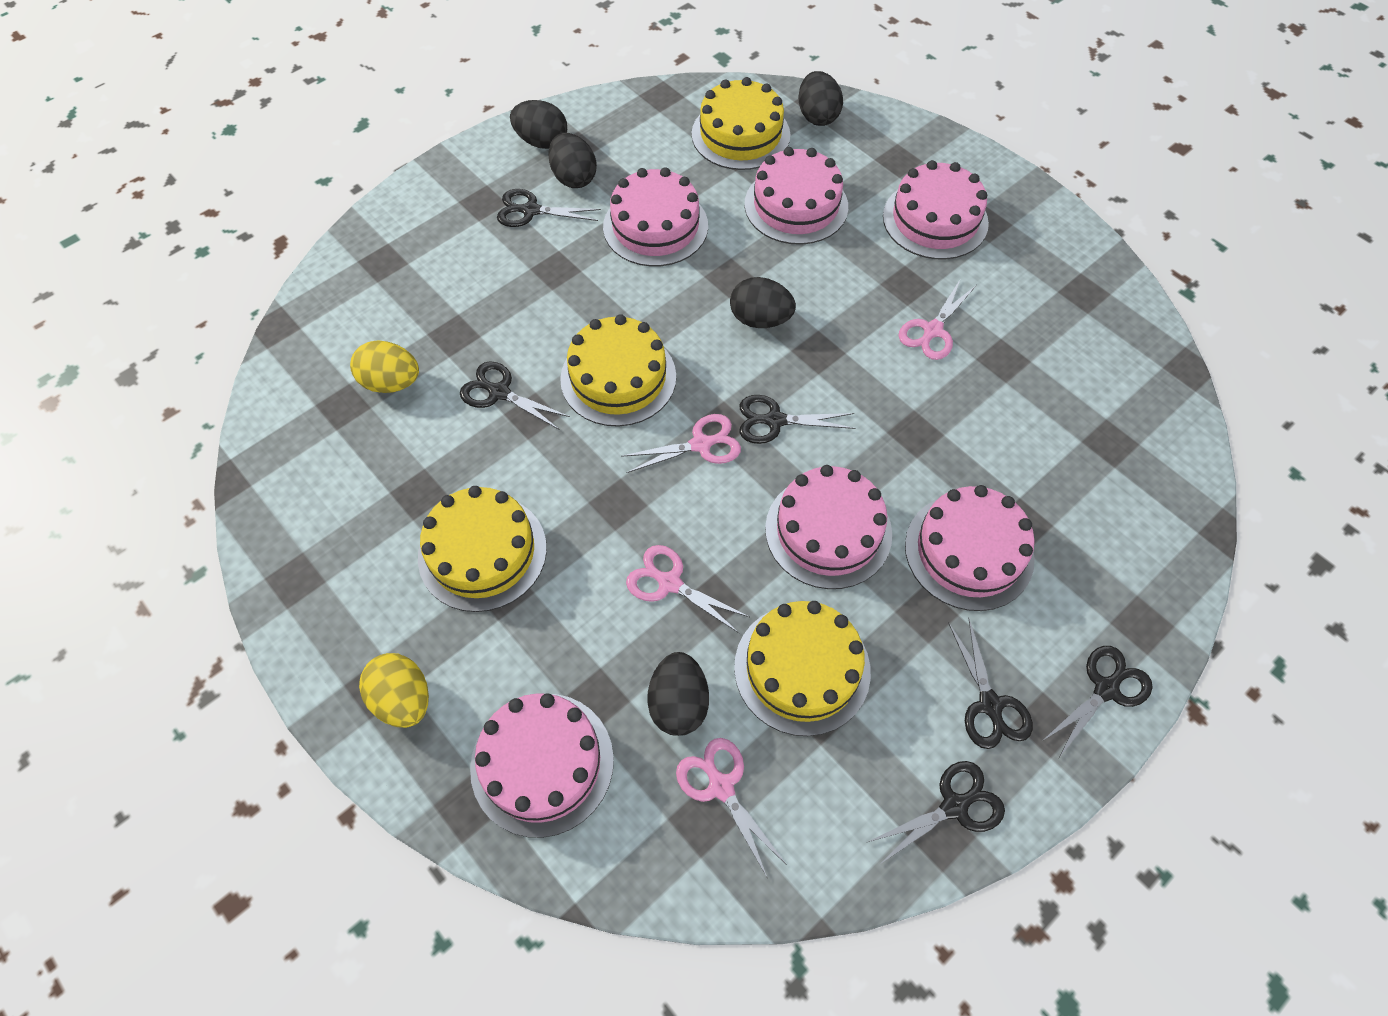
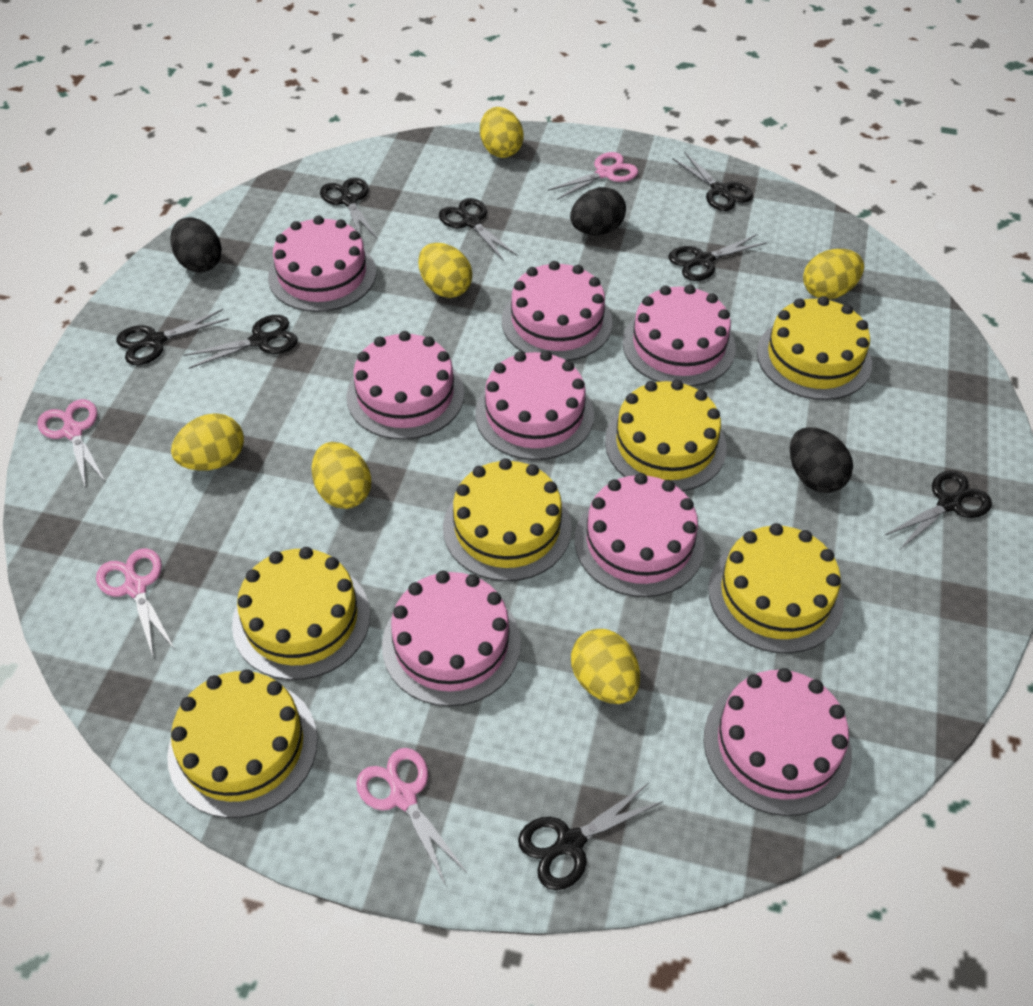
black egg: [510,100,567,149] [548,133,597,188] [647,652,709,736] [730,277,796,328] [798,71,843,126] = 5 -> [171,217,222,272] [570,187,626,235] [790,427,853,493] = 3
black scissors: [460,361,570,430] [497,189,601,227] [739,395,855,444] [868,761,1005,864] [948,617,1033,749] [1042,646,1153,758] = 6 -> [116,309,229,365] [184,315,298,369] [320,178,377,239] [439,198,517,261] [518,783,663,890] [668,234,767,281] [672,152,753,211] [885,470,992,549] = 8
pink cake: [470,693,614,838] [603,167,708,267] [745,147,848,245] [765,465,892,589] [883,160,989,259] [905,485,1035,611] = 6 -> [268,216,376,312] [346,331,464,440] [382,571,521,706] [475,351,594,460] [502,261,613,361] [575,473,705,597] [623,284,736,386] [704,668,852,816] = 8
yellow cake: [418,486,547,612] [560,314,676,427] [692,77,790,170] [734,601,871,736] = 4 -> [167,669,318,818] [232,547,370,680] [443,458,572,581] [605,380,727,491] [708,523,844,654] [757,296,872,400] = 6
yellow egg: [350,340,419,393] [359,653,429,728] = 2 -> [171,413,244,471] [312,442,371,509] [418,243,472,298] [480,107,524,158] [571,629,640,704] [803,249,864,299] = 6

